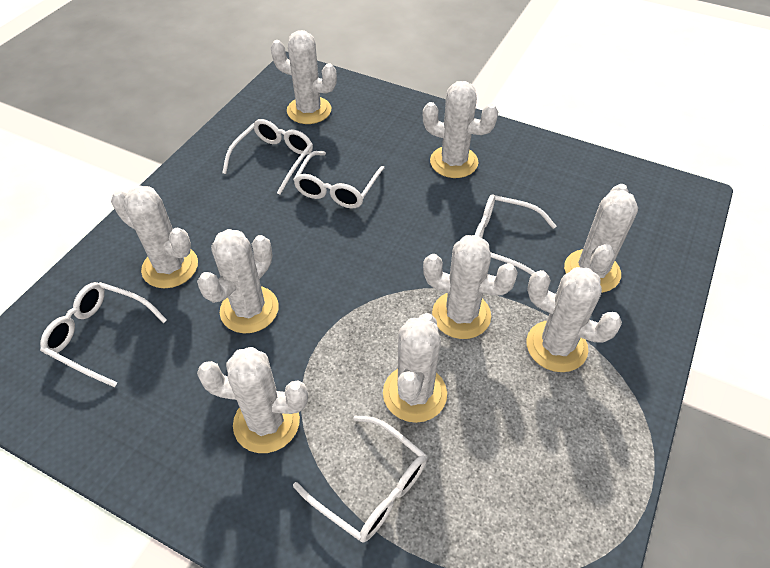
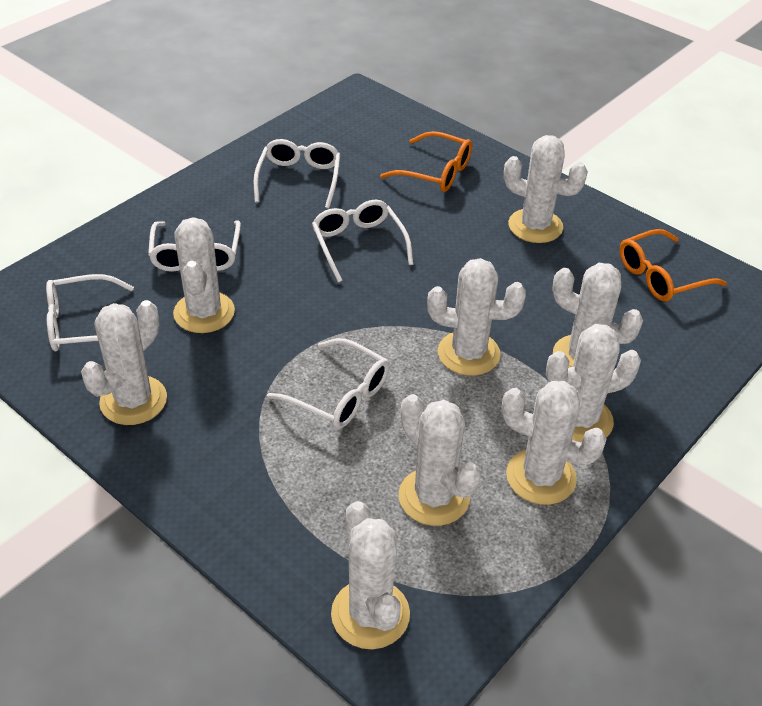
orange glasses: none = 0 -> [380,131,472,192] [619,229,727,301] = 2

